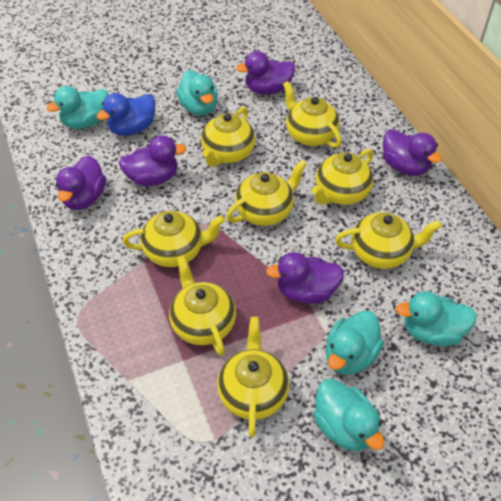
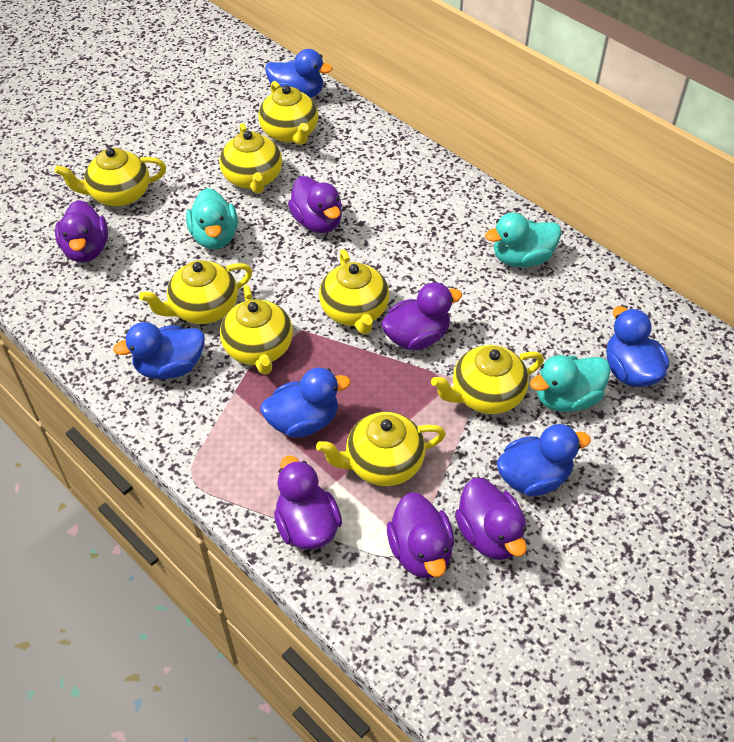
blue duck: [96,93,155,136] = 1 -> [113,322,204,379] [260,368,351,437] [265,49,333,98] [497,424,591,496] [606,306,669,387] = 5
purple duck: [56,156,106,210] [119,135,187,186] [236,51,295,95] [266,252,344,304] [383,129,442,176] = 5 -> [55,200,108,262] [274,456,342,549] [288,176,342,233] [381,282,462,350] [387,492,454,578] [455,478,527,560] = 6
turquoise duck: [46,86,108,129] [176,70,218,116] [313,379,385,451] [326,311,384,375] [396,291,477,346] = 5 -> [186,188,238,249] [485,212,561,267] [530,355,611,412] = 3

